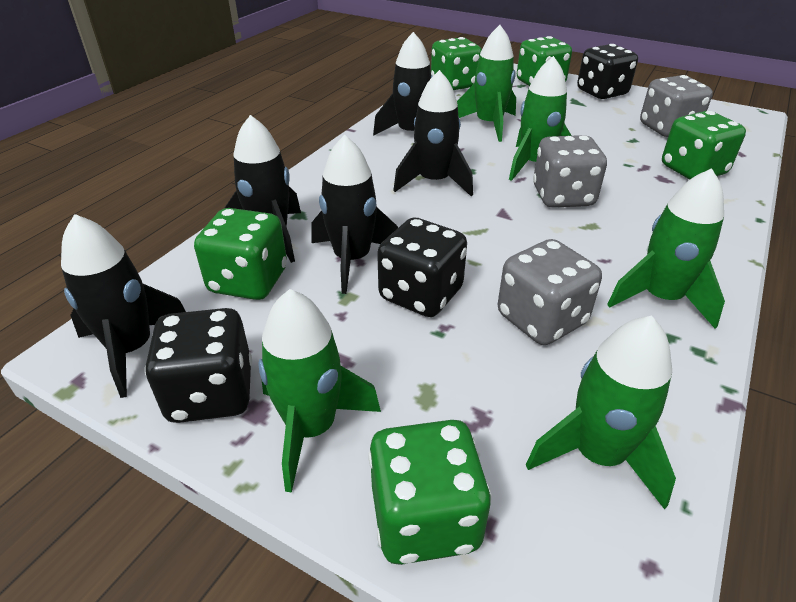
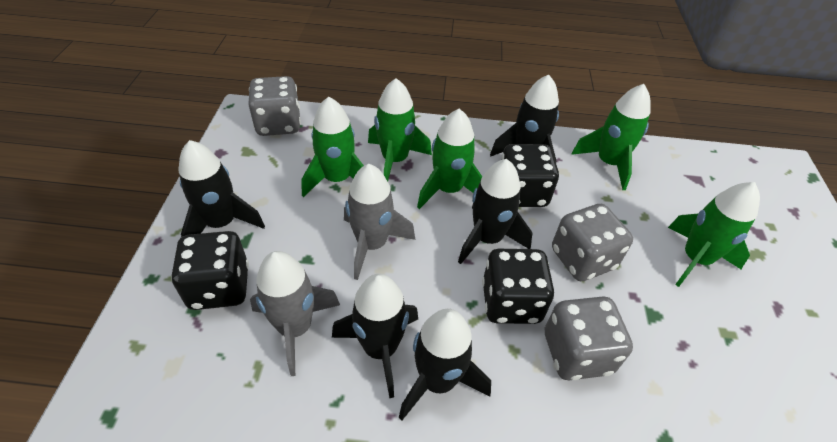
green dice: [194,208,287,300] [368,420,491,565] [431,37,482,90] [517,36,572,86] [662,111,746,180] = 5 -> none = 0
grey rocket: none = 0 -> [250,251,340,376] [344,164,415,280] = 2

